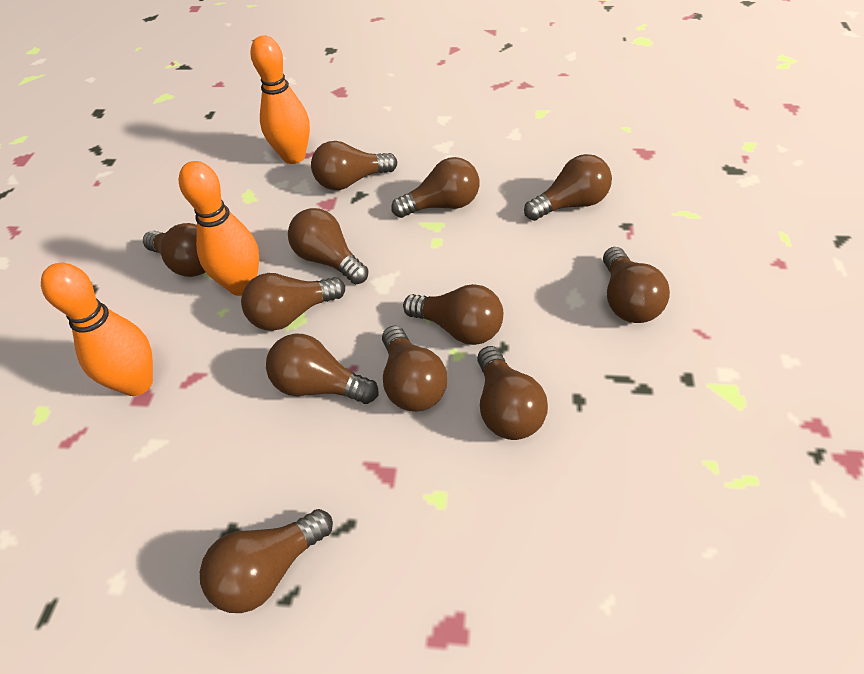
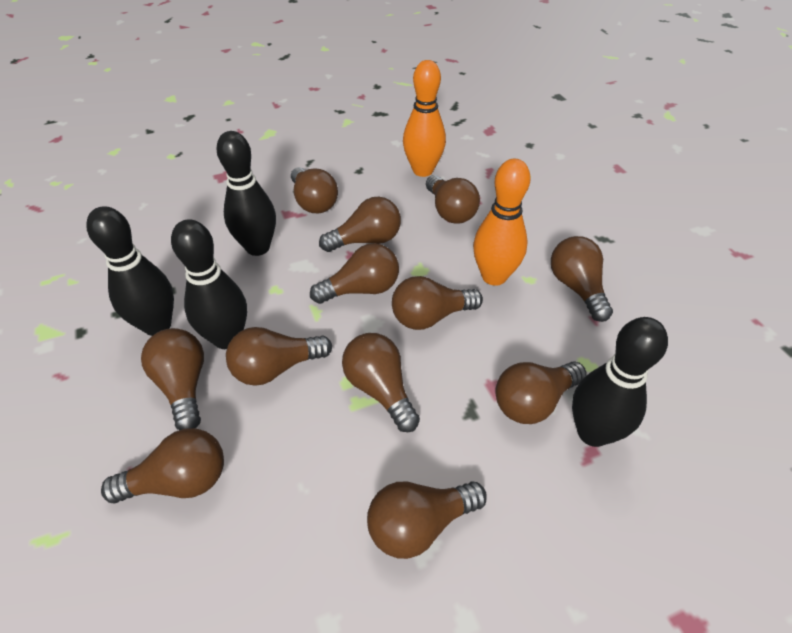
black bowling pin: none = 0 -> [86,206,174,336] [171,219,247,349] [217,131,276,256] [572,317,668,447] = 4
orange bowling pin: [41,263,153,396] [179,161,259,296] [250,35,310,164] = 3 -> [403,60,446,177] [473,159,531,286] = 2

